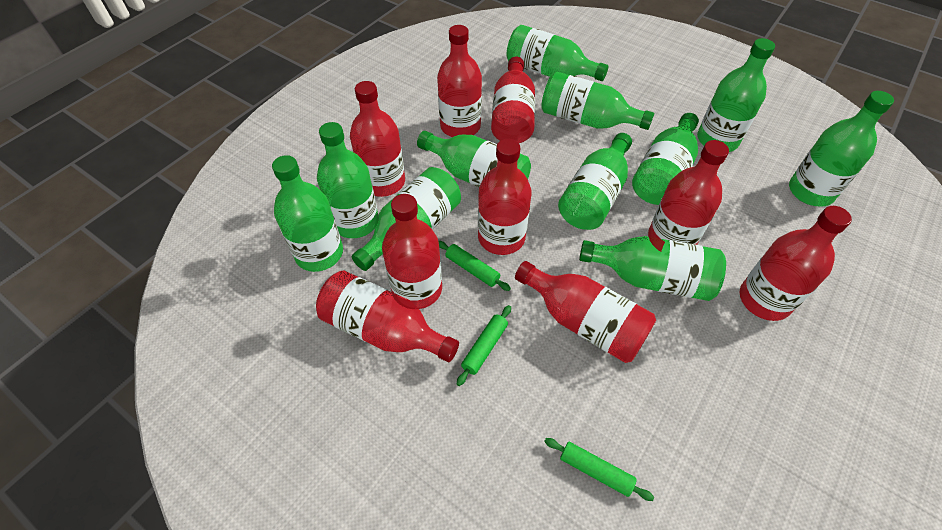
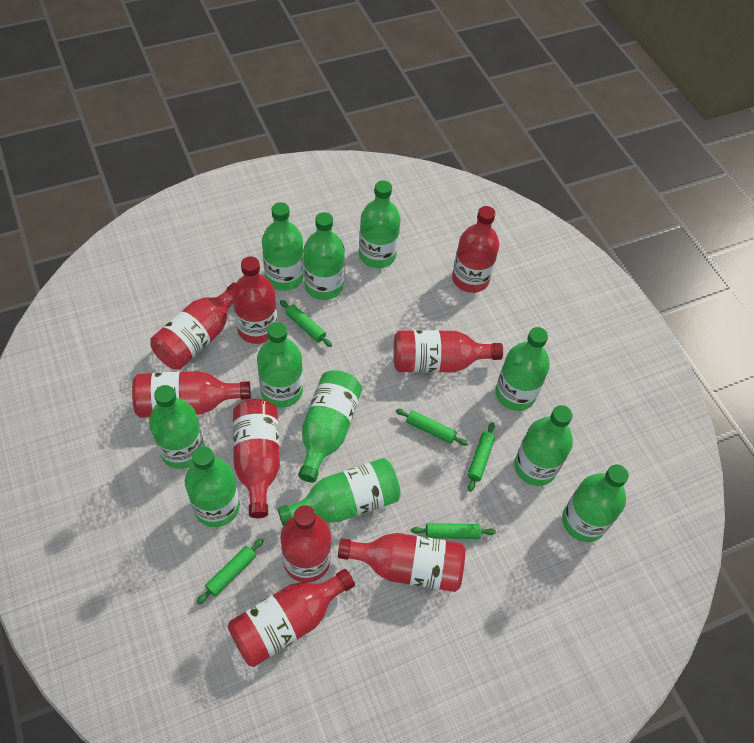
green rolling pin: [439,241,511,291] [457,305,511,386] [544,438,654,501] = 3 -> [197,538,264,604] [280,300,332,347] [396,409,468,446] [411,523,496,539] [468,422,495,492] = 5

